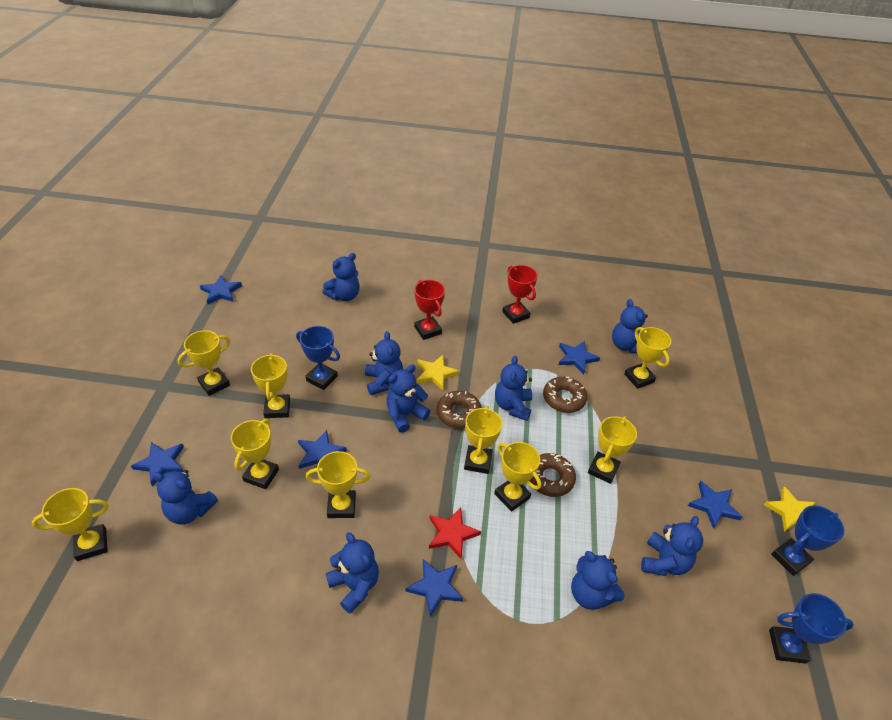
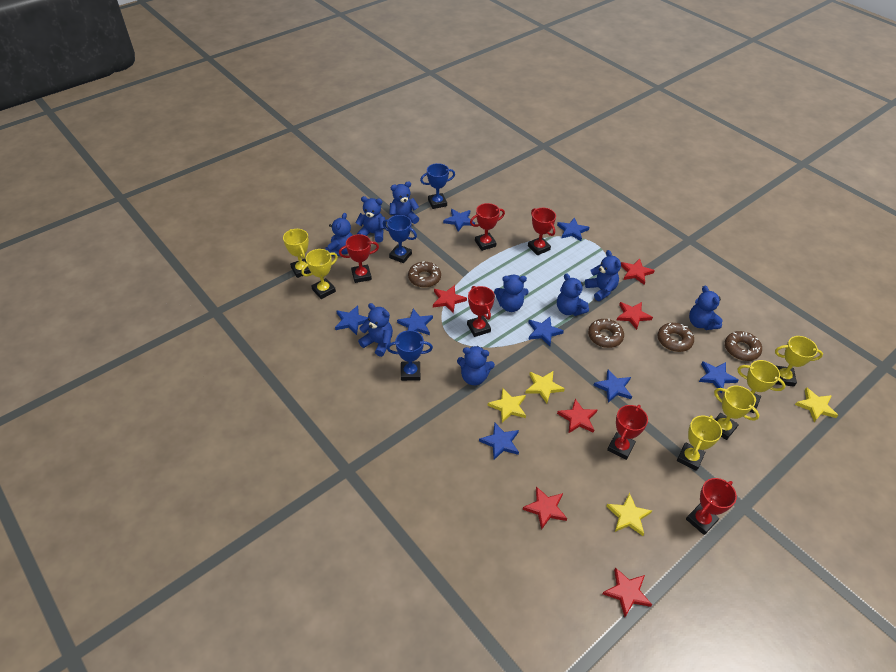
blue star: [131,442,184,487] [200,275,242,304] [298,430,347,469] [406,559,463,617] [559,341,600,374] [688,481,742,529] = 6 -> [335,305,368,335] [397,309,433,335] [443,209,475,232] [479,423,519,460] [528,317,564,346] [557,217,589,241] [593,369,632,403] [699,361,738,393] = 8
brown donut: [437,391,482,429] [529,453,576,497] [543,377,587,413] = 3 -> [408,261,441,288] [588,318,624,348] [658,323,694,352] [725,331,762,361] = 4
red star: [429,507,481,559] = 1 -> [433,285,467,313] [522,486,567,530] [557,399,597,434] [602,567,652,617] [617,302,653,330] [621,259,655,285] = 6
red trophy: [414,280,445,340] [502,265,538,324] = 2 -> [339,234,379,283] [467,286,495,337] [470,203,505,251] [528,208,556,255] [607,405,648,460] [686,478,737,535] = 6
yellow star: [417,355,459,390] [764,486,816,532] = 2 -> [488,388,526,423] [525,371,565,403] [606,493,652,536] [795,387,838,422] = 4
yellow trophy: [32,488,108,561] [178,330,230,396] [231,419,279,489] [251,353,290,418] [306,451,371,518] [464,406,502,474] [494,442,541,512] [588,416,637,484] [624,327,671,389] = 9 -> [283,229,311,278] [301,249,338,299] [677,415,722,471] [714,386,759,440] [738,360,786,413] [775,336,823,387] = 6

